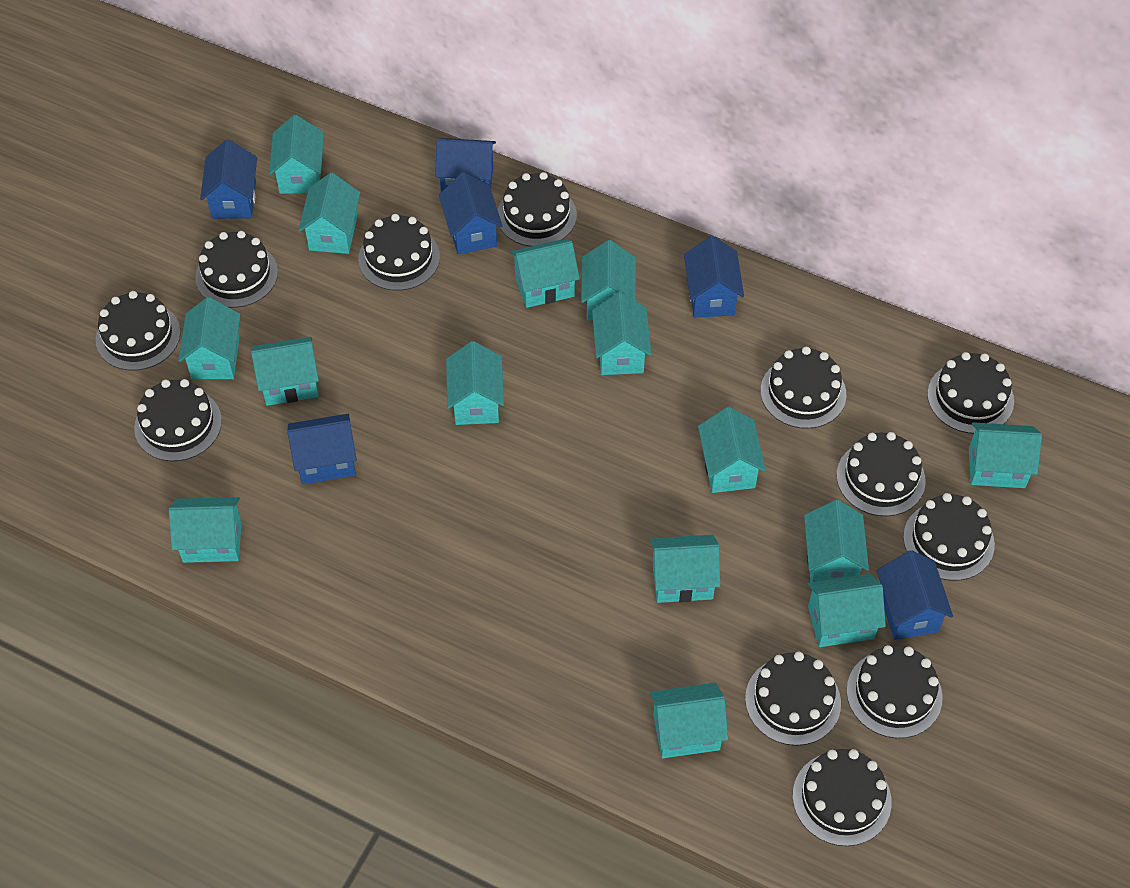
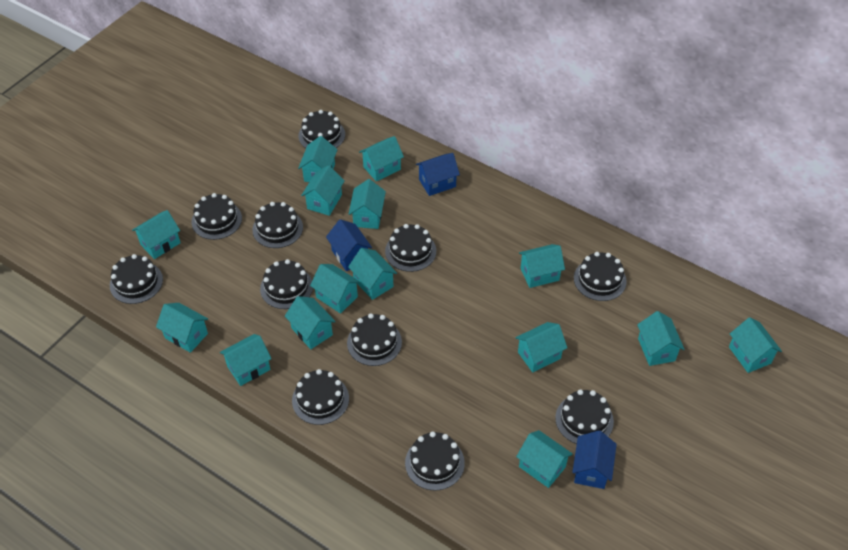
black cake: [96,291,181,371] [134,379,222,461] [195,231,278,308] [358,214,440,291] [498,172,577,247] [745,652,841,746] [760,347,847,429] [793,749,892,846] [837,432,926,516] [846,645,943,738] [903,493,995,581] [927,352,1014,434] = 12 -> [110,254,163,304] [192,193,242,240] [252,202,303,248] [260,259,313,309] [292,369,349,425] [298,110,345,148] [347,313,402,366] [385,224,436,272] [405,432,465,490] [555,389,614,444] [574,252,627,301] = 11
blue house: [200,139,257,219] [287,414,357,485] [435,138,496,192] [439,172,502,255] [684,236,744,318] [877,550,953,640] = 6 -> [326,219,372,271] [416,153,460,196] [572,431,617,489] = 3

